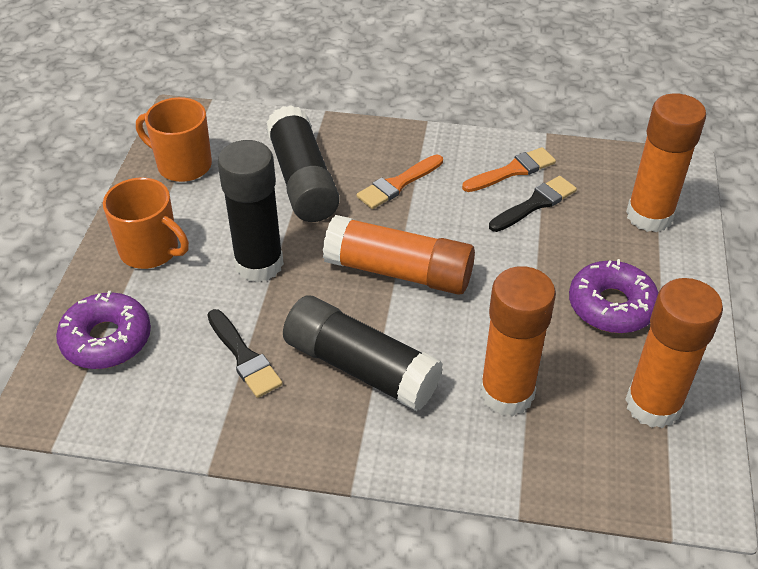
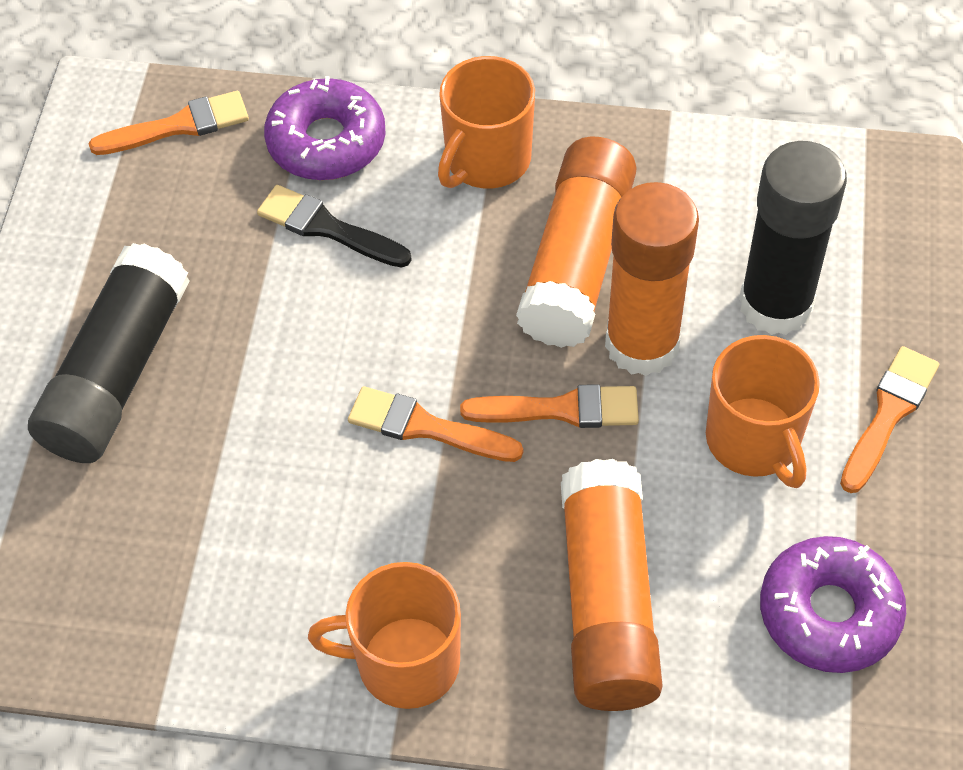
black brush: [208,309,283,398] [489,176,577,232] = 2 -> [257,185,412,268] = 1
black glue stick: [217,140,284,282] [266,105,340,222] [283,295,443,411] = 3 -> [28,243,190,463] [739,141,847,335] = 2
orange brush: [357,154,443,209] [462,147,556,192] = 2 -> [89,91,249,155] [348,386,523,462] [460,384,639,428] [840,346,939,493] = 4
orange glue stick: [323,215,475,295] [480,266,556,416] [625,278,723,428] [626,93,706,232] = 4 -> [516,137,637,348] [561,459,663,711] [605,182,699,376] = 3
orange mug: [103,178,189,269] [136,97,212,182] = 2 -> [308,562,461,709] [438,56,535,189] [706,335,820,488] = 3

